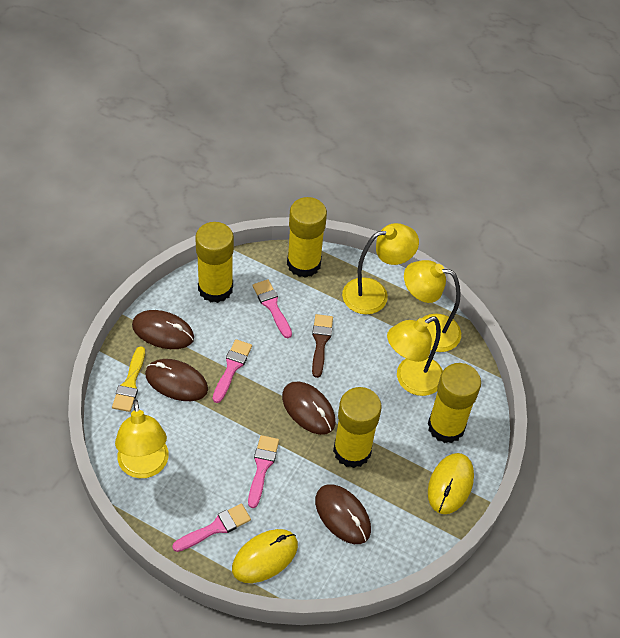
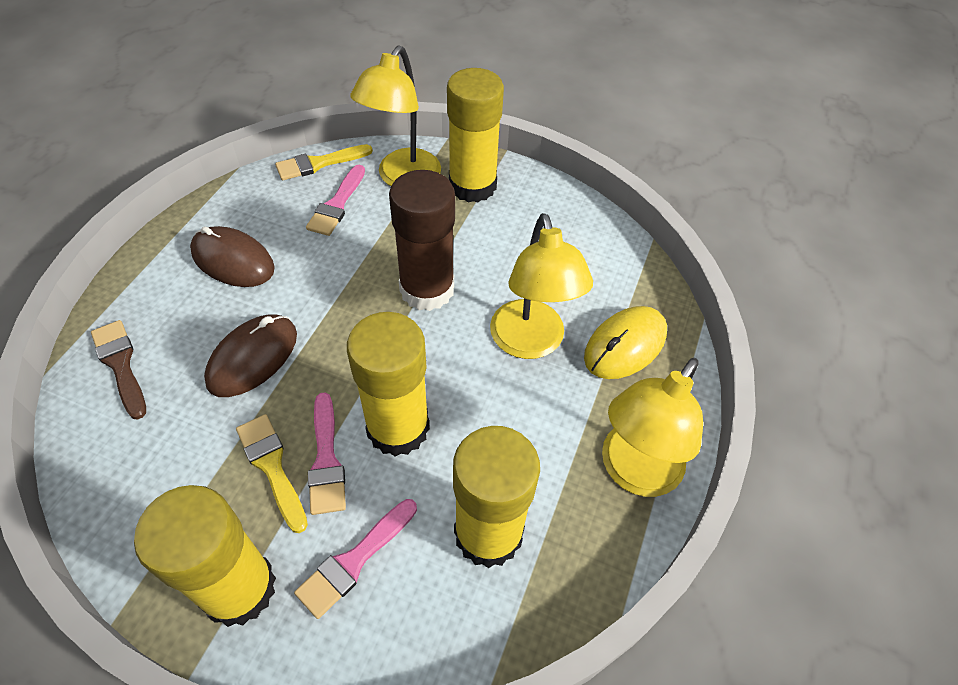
brown glue stick: none = 0 -> [389,170,455,311] = 1
brown mouse: [132,310,194,349] [145,359,208,401] [282,382,336,435] [315,484,371,544] = 4 -> [190,226,275,287] [204,314,297,397] = 2
pink brush: [172,503,251,552] [213,339,252,403] [248,435,279,508] [252,279,292,338] = 4 -> [294,499,417,619] [306,165,365,236] [308,392,346,515] = 3
yellow brush: [112,346,145,412] = 1 -> [236,414,308,533] [275,144,373,180] = 2
yellow lamp: [115,399,169,478] [342,223,419,314] [387,316,443,396] [404,260,461,352] = 4 -> [350,45,441,186] [490,213,593,359] [602,358,703,497] = 3
yellow mouse: [232,529,298,583] [428,453,474,514] = 2 -> [584,306,667,379] = 1

